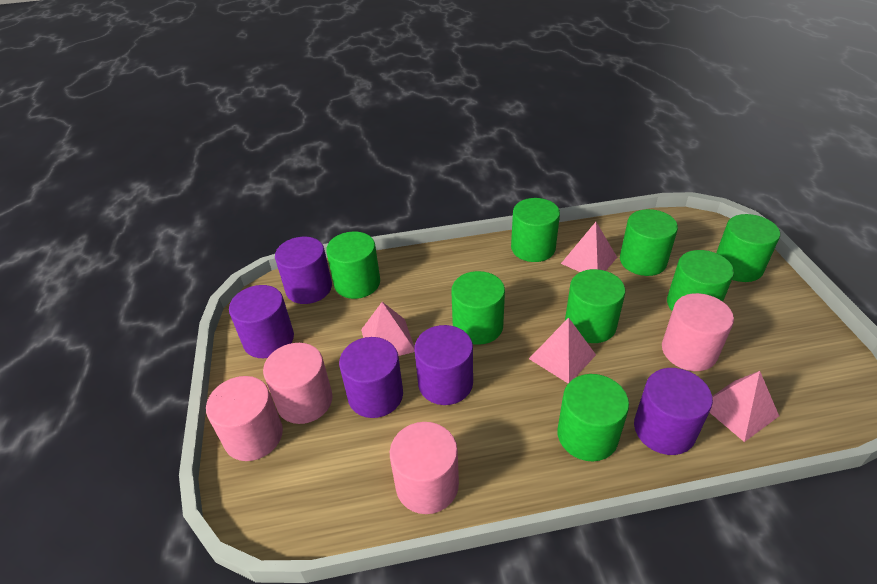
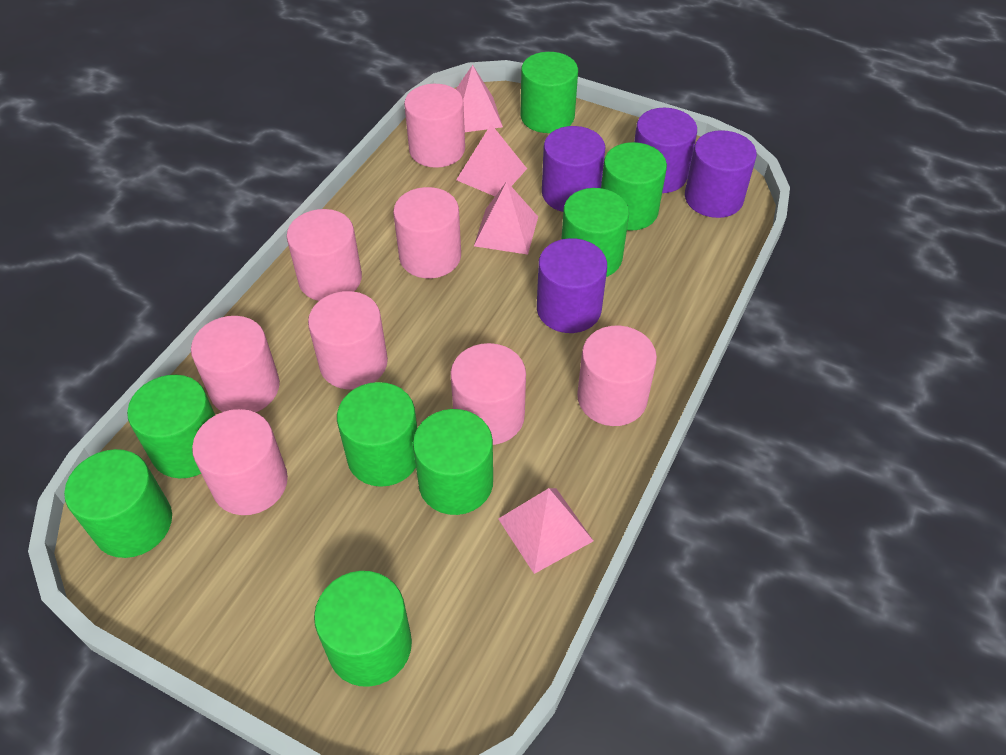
pink cylinder: [206,376,283,461] [263,343,333,424] [390,422,459,514] [662,293,734,371] = 4 -> [191,316,280,413] [192,409,288,515] [287,209,362,301] [308,291,388,389] [393,187,461,278] [404,84,465,168] [450,343,526,445] [577,325,657,426] = 8
purple cylinder: [229,285,294,358] [275,237,332,304] [339,337,403,418] [415,325,473,405] [634,368,713,455] = 5 -> [537,238,607,333] [542,126,606,212] [634,108,697,193] [685,130,757,218] = 4

